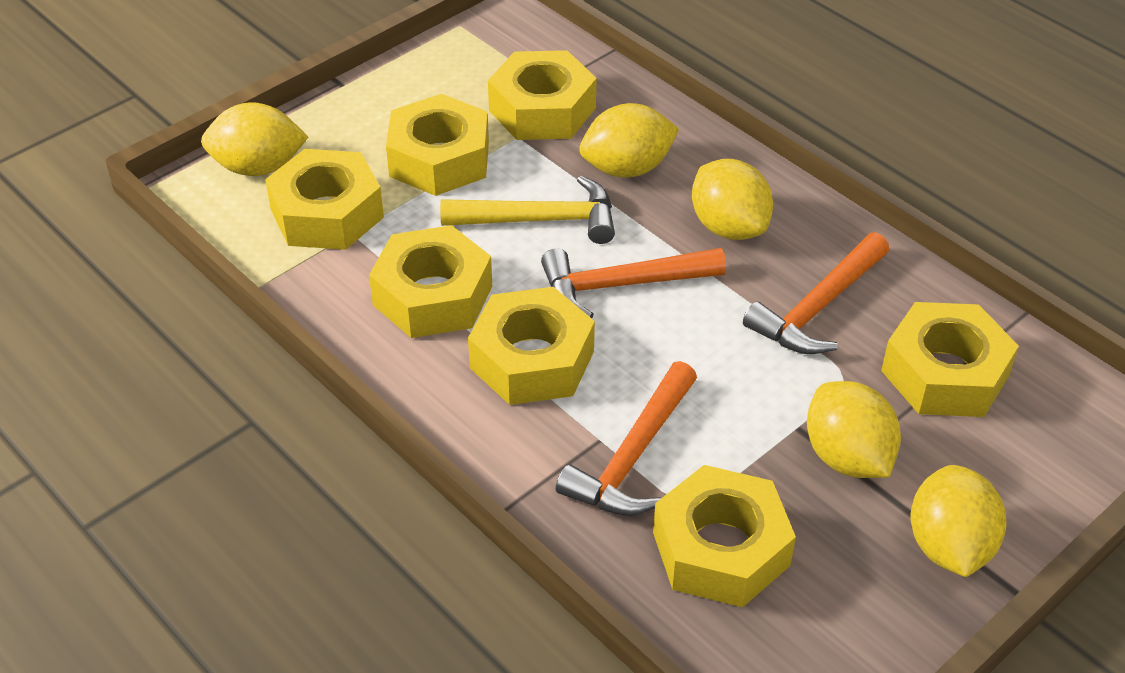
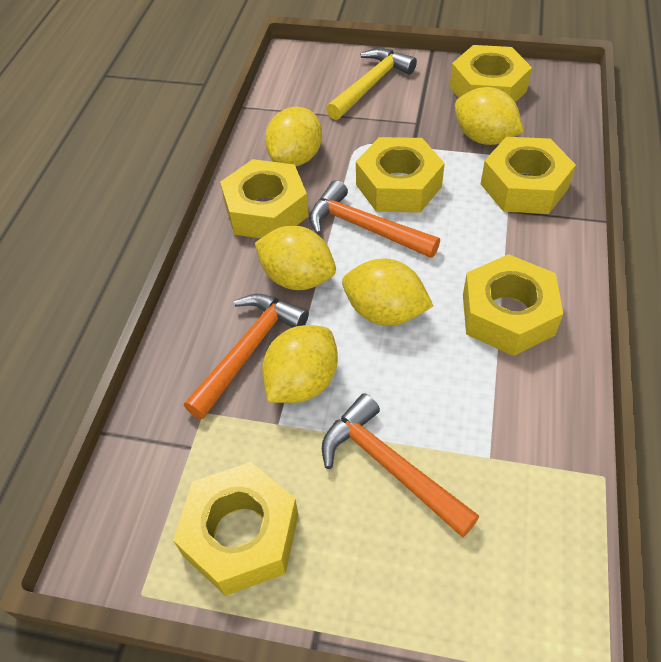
yellow nut: [265,149,384,250] [369,225,492,338] [386,94,489,196] [468,287,595,405] [488,50,597,140] [653,465,796,607] [881,302,1019,417] = 7 -> [173,462,298,596] [220,159,309,238] [356,137,445,213] [450,45,532,103] [463,254,563,356] [481,137,576,214] = 6

